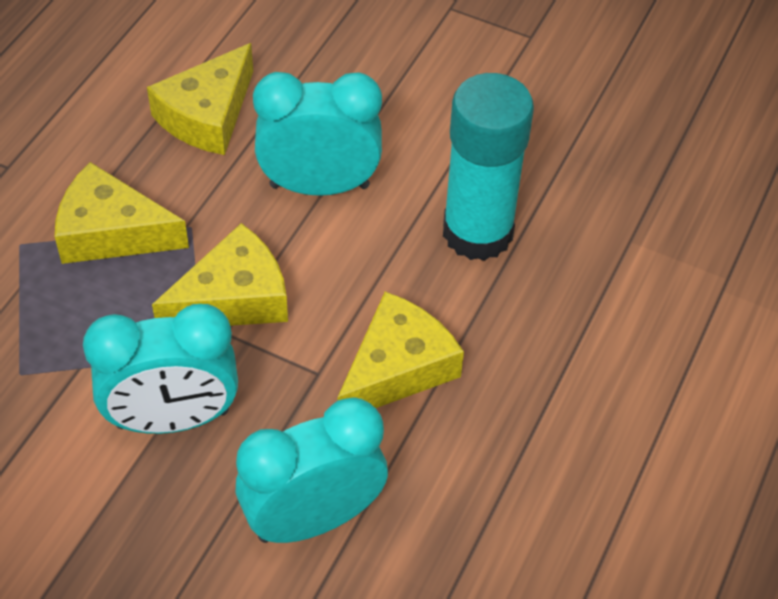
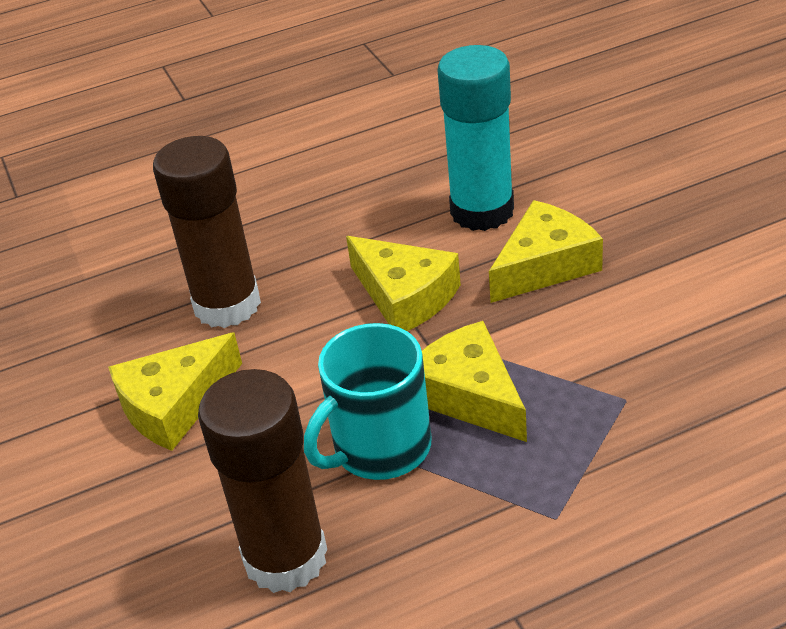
brown glue stick: none = 0 -> [153,136,261,328] [198,369,327,593] = 2
turquoise clock: [83,304,238,434] [236,397,388,543] [253,72,382,196] = 3 -> none = 0
turquoise mug: none = 0 -> [304,323,432,480] = 1

